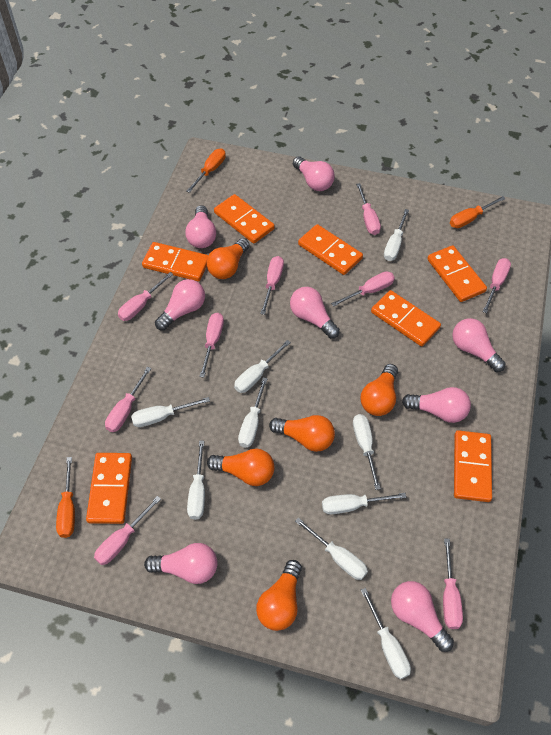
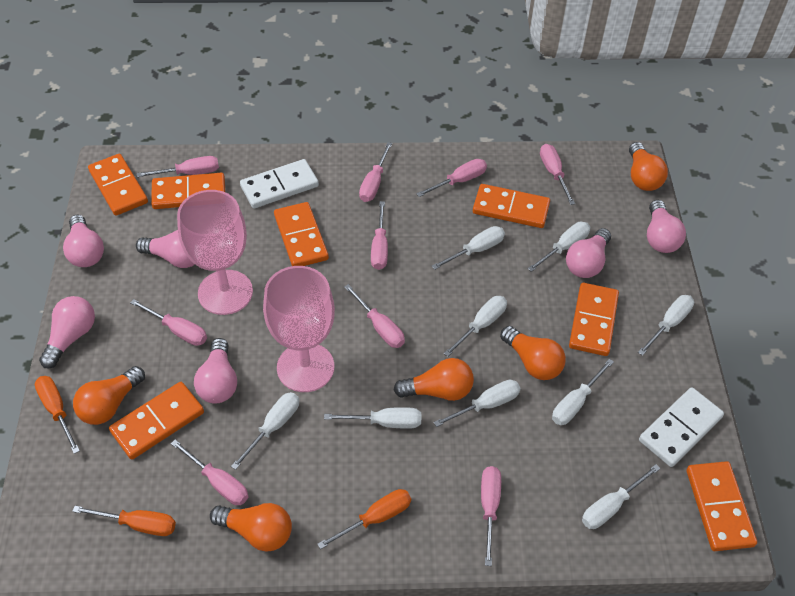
pink goblet: none = 0 -> [177,190,253,315] [263,266,335,392] = 2
pink light bulb: [144,543,218,584] [155,279,205,330] [185,205,216,248] [290,287,340,338] [293,156,335,191] [391,581,454,652] [402,387,471,423] [452,318,506,372] = 8 -> [39,296,95,369] [63,215,104,267] [136,230,195,268] [194,338,237,403] [566,228,611,278] [647,200,686,253] = 6
white domino: none = 0 -> [240,159,319,208] [639,387,724,467] = 2

